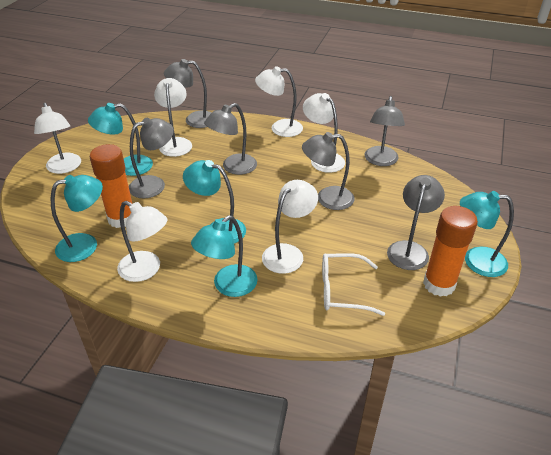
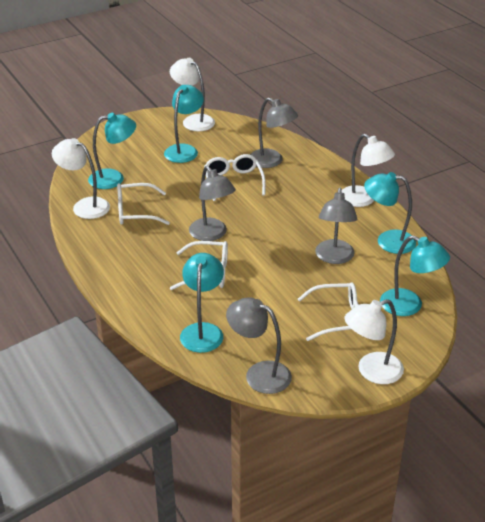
grey lamp: [129,118,174,198] [164,59,211,128] [204,103,257,175] [302,132,354,210] [365,96,405,166] [387,175,445,270] = 6 -> [189,166,236,241] [226,297,292,394] [250,98,298,168] [315,188,357,264] = 4
orange glue stick: [90,144,132,228] [423,206,478,297] = 2 -> none = 0
white glasses: [322,253,385,316] = 1 -> [117,183,170,225] [170,241,228,290] [204,154,266,201] [298,282,359,341] = 4
white lamp: [34,102,81,174] [117,201,167,282] [154,78,192,157] [255,66,303,137] [262,180,318,274] [303,93,345,173] = 6 -> [52,138,110,219] [170,58,215,131] [341,134,395,207] [345,299,404,384] = 4

